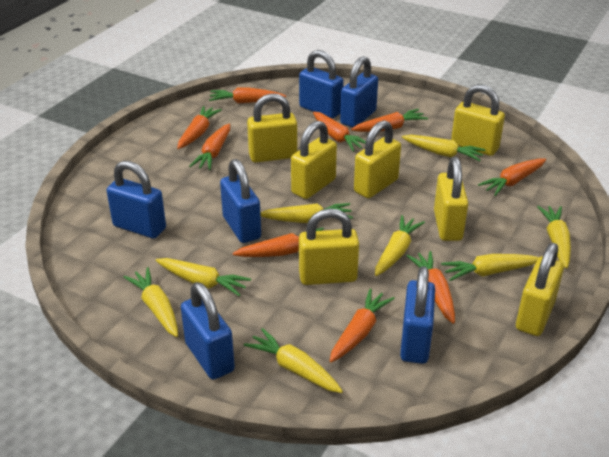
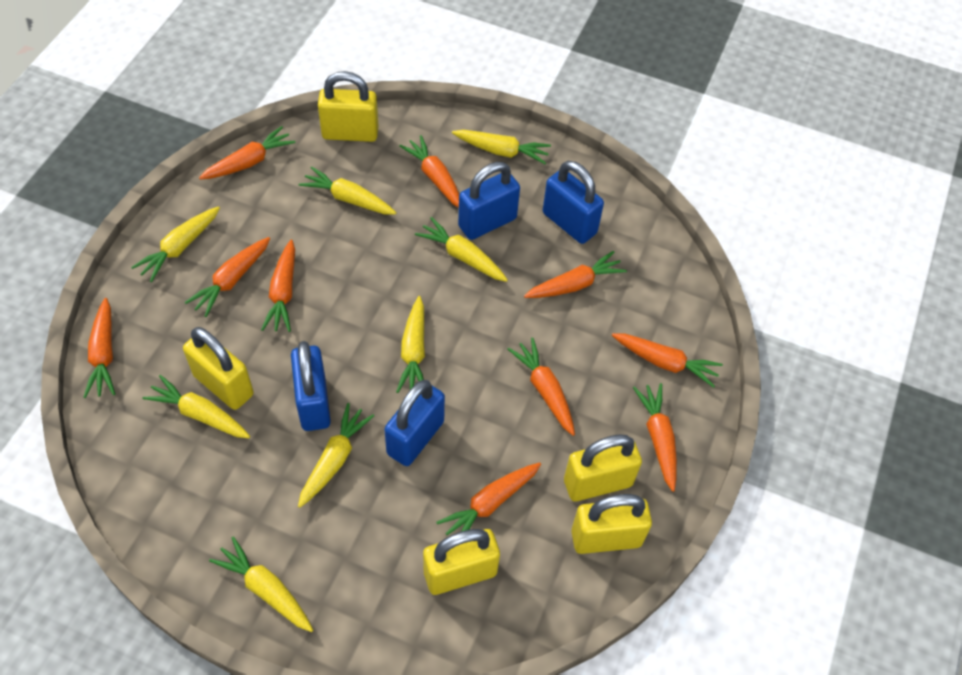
blue padlock: [106,161,166,239] [181,282,235,380] [220,159,261,243] [299,50,344,119] [340,56,378,128] [400,266,435,364] = 6 -> [291,341,331,431] [384,380,445,466] [458,162,520,240] [543,161,604,244] = 4
orange carrot: [177,106,222,149] [189,124,230,170] [209,88,286,103] [233,228,324,257] [313,112,366,152] [330,289,395,363] [351,109,428,132] [407,251,455,324] [478,159,546,196] = 9 -> [83,298,115,398] [185,237,270,317] [199,126,296,180] [261,240,295,332] [399,135,459,208] [436,462,541,535] [508,338,575,436] [524,251,627,298] [612,333,723,388] [633,383,677,492] = 10
yellow padlock: [247,93,297,162] [291,121,337,199] [299,208,359,285] [354,120,401,198] [434,157,468,241] [451,84,505,156] [516,243,564,336] = 7 -> [183,327,254,410] [318,71,379,142] [423,529,500,595] [564,434,642,502] [572,494,652,554] = 5

